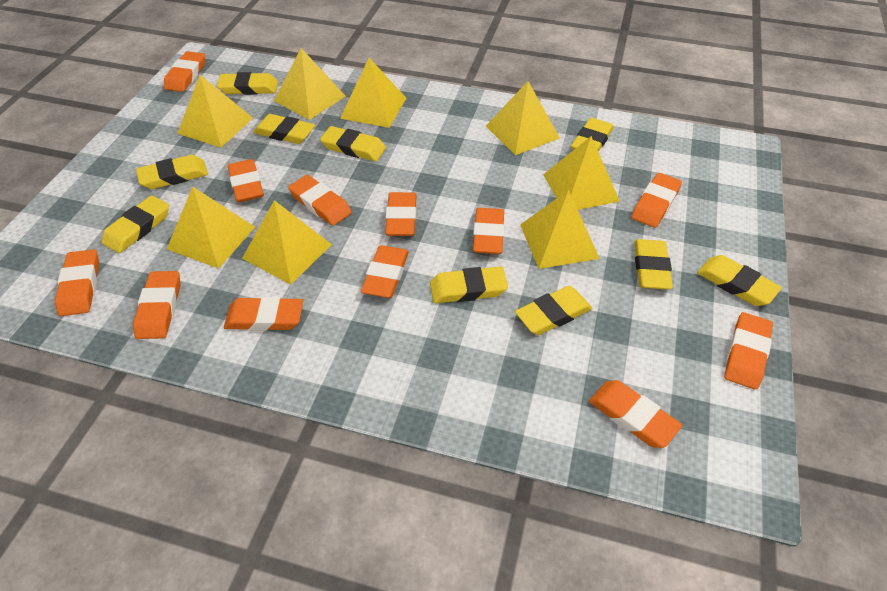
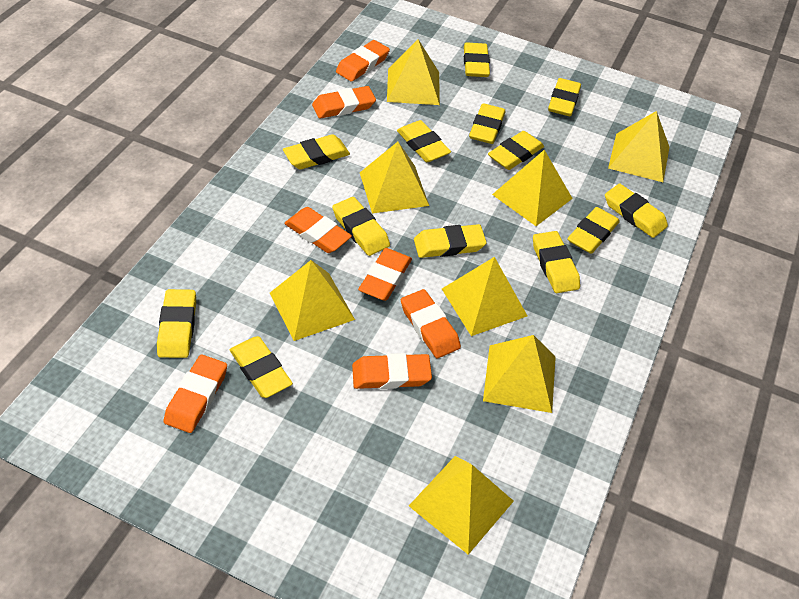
orange eraser: [55,249,99,316] [133,271,180,339] [164,51,205,92] [224,297,303,331] [227,159,264,202] [288,175,352,226] [361,245,409,298] [385,192,417,236] [473,208,504,254] [589,380,683,448] [631,173,682,228] [724,312,773,390] = 12 -> [164,355,227,433] [284,207,352,253] [312,86,376,119] [336,40,390,82] [352,353,432,389] [358,248,412,301] [401,289,461,358] = 7
yellow eraser: [102,195,169,253] [136,155,208,189] [217,72,278,95] [253,114,315,144] [320,126,386,161] [430,266,508,303] [515,286,592,335] [571,118,614,152] [634,239,673,290] [697,255,782,306] = 10 -> [157,289,196,358] [230,336,293,398] [283,134,350,169] [332,197,390,256] [397,120,451,162] [414,224,487,258] [464,43,490,77] [469,103,505,144] [488,131,544,170] [533,231,580,293] [548,78,581,116] [567,207,620,254] [605,183,668,238] = 13

